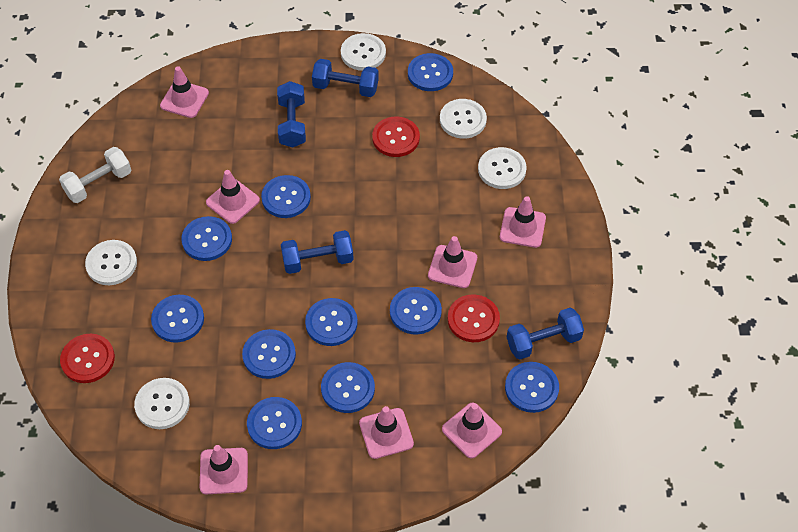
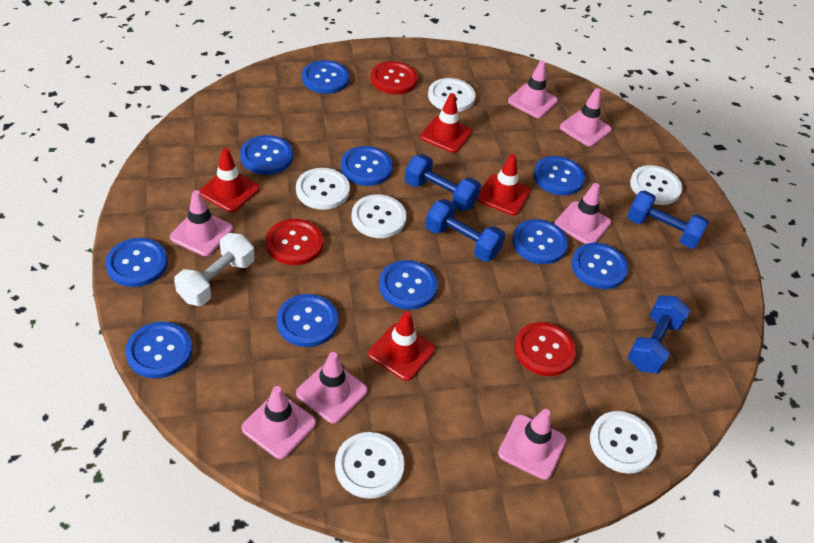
red traffic cone: none = 0 -> [199,148,260,212] [368,311,435,381] [420,93,472,153] [477,154,531,216] = 4
white button: [85,240,137,285] [134,378,190,429] [341,33,386,71] [440,99,487,139] [478,147,527,189] = 5 -> [296,168,350,210] [335,432,405,499] [352,194,406,238] [428,78,476,112] [590,411,657,474] [630,165,682,205] = 6

